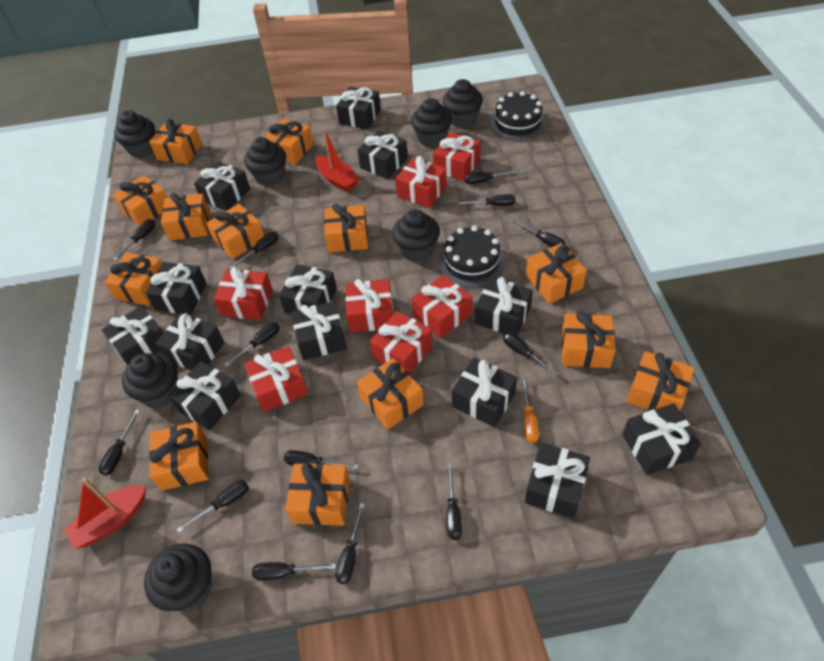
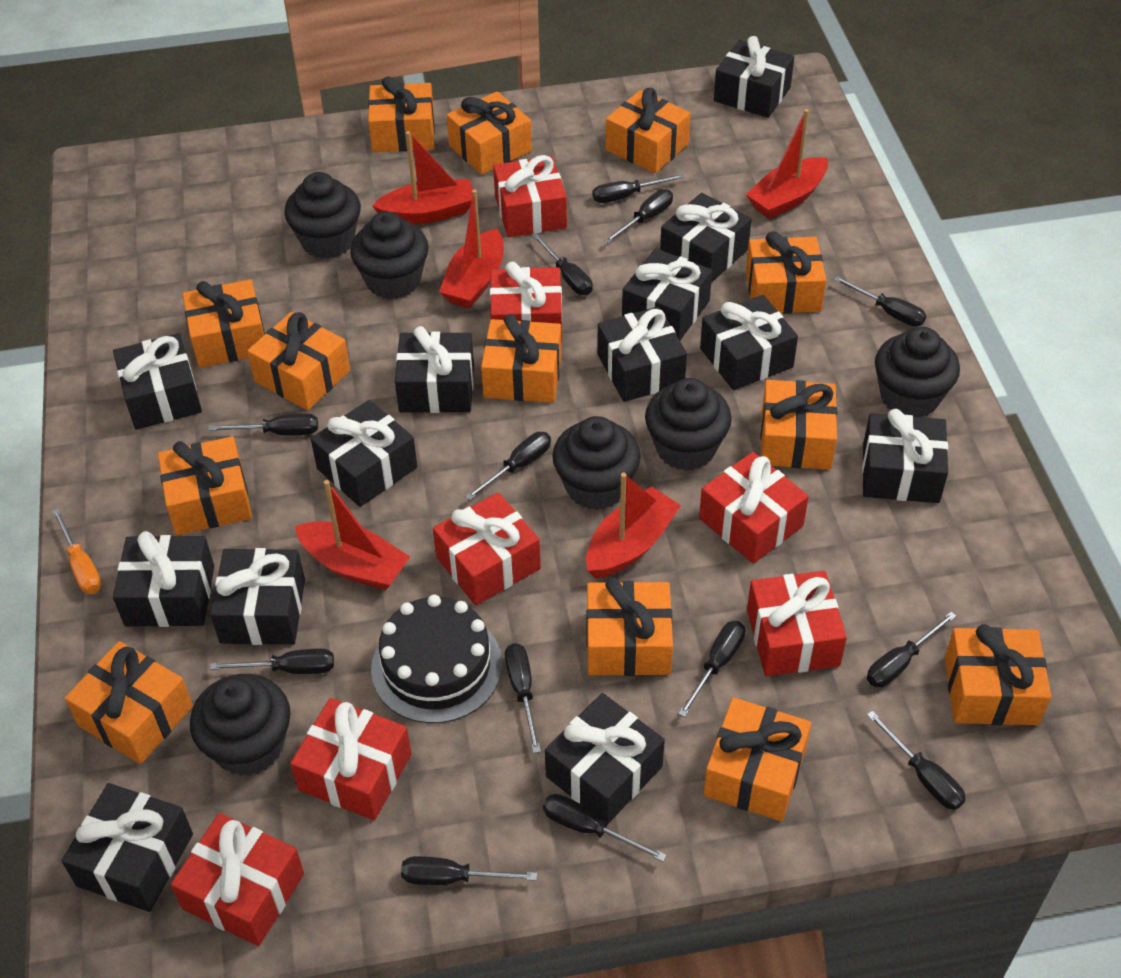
black cake: [439,225,505,288] [490,91,546,141] = 2 -> [371,594,502,723] = 1
black cupcake: [114,110,155,158] [122,353,178,408] [144,543,212,611] [244,137,286,186] [392,209,440,262] [411,98,452,148] [443,79,483,128] = 7 -> [190,674,290,776] [284,172,361,259] [350,211,429,299] [552,416,641,510] [645,378,732,471] [875,327,960,417] = 6
red boat: [64,478,146,549] [315,128,360,192] = 2 -> [295,480,410,590] [372,131,473,224] [439,189,503,308] [586,473,681,579] [746,109,828,219] = 5

